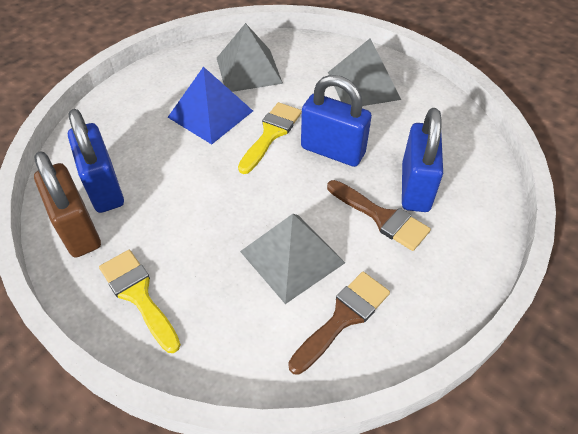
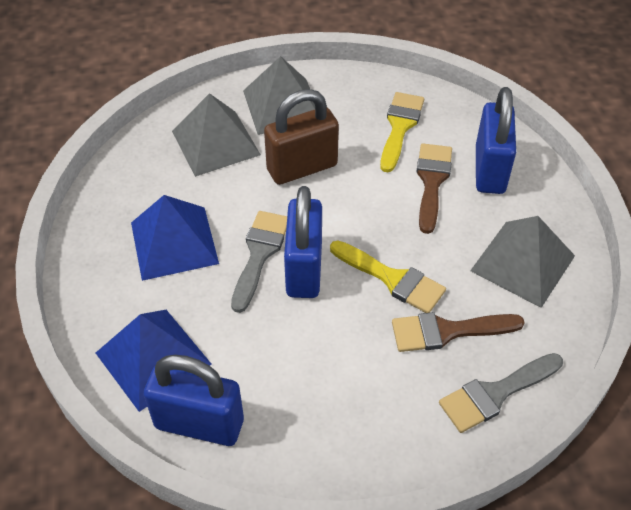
blue pyramid: [168,67,253,144] = 1 -> [96,310,212,412] [131,195,219,281] = 2
grey brush: none = 0 -> [231,211,287,313] [439,353,563,433] = 2

